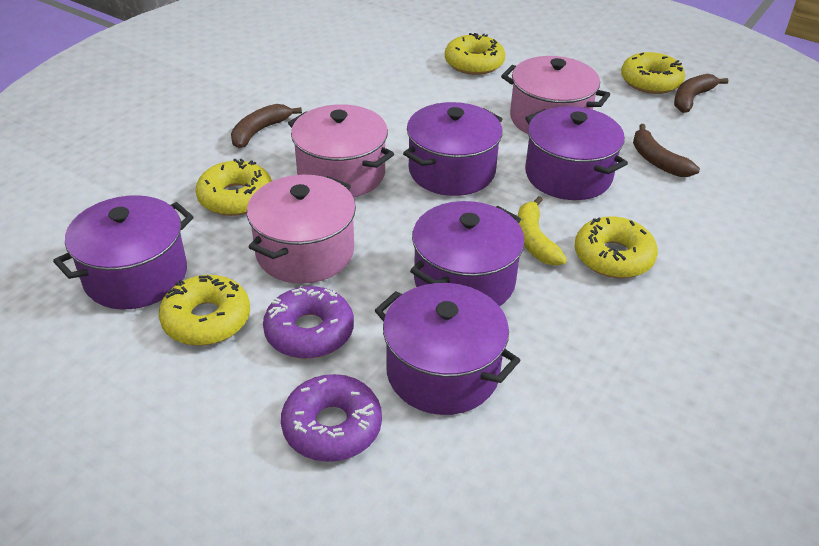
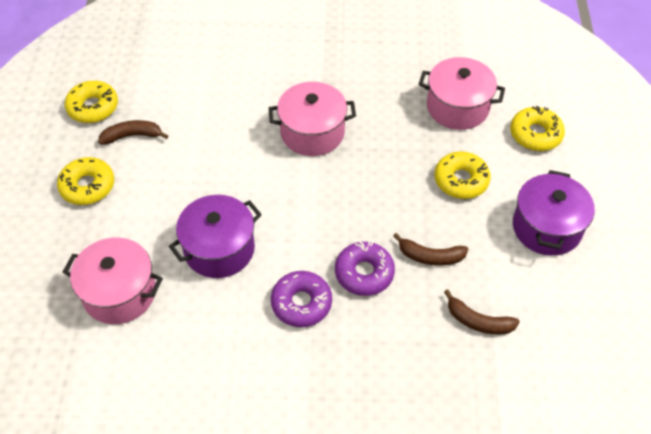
purple pot: [53,195,194,309] [375,283,520,415] [403,102,503,196] [410,201,525,307] [525,106,628,200] = 5 -> [169,195,262,278] [513,170,595,256] = 2
yellow banana: [518,196,567,266] = 1 -> none = 0
yellow donut: [159,275,250,346] [195,159,272,216] [445,33,505,75] [575,216,658,278] [621,52,685,94] = 5 -> [57,157,114,205] [65,81,118,123] [435,151,491,199] [510,106,565,151] = 4

